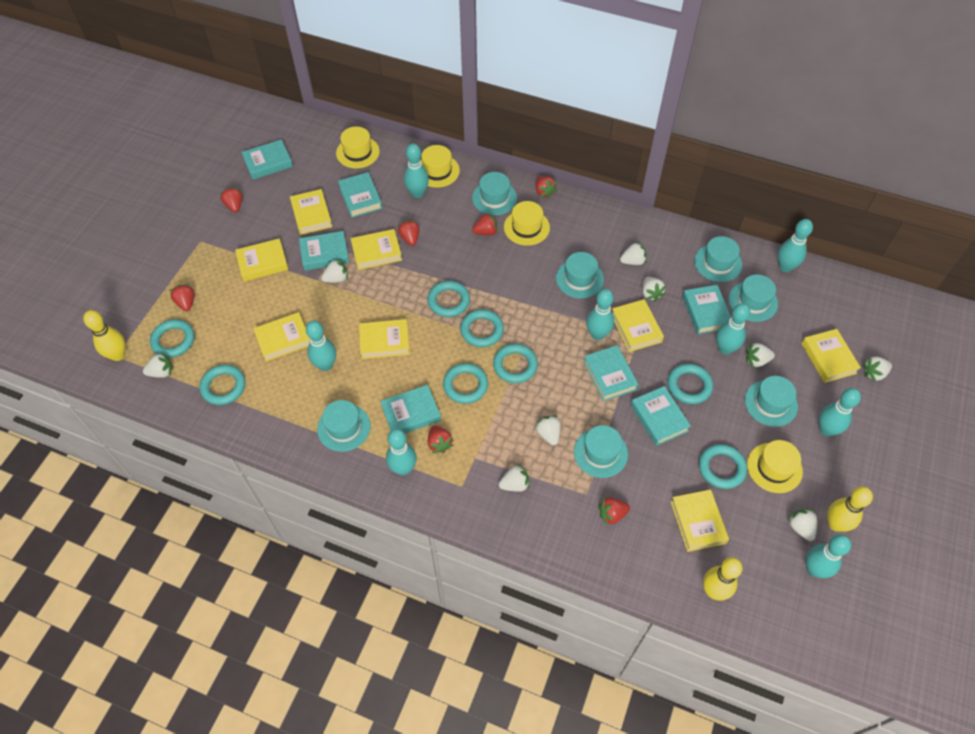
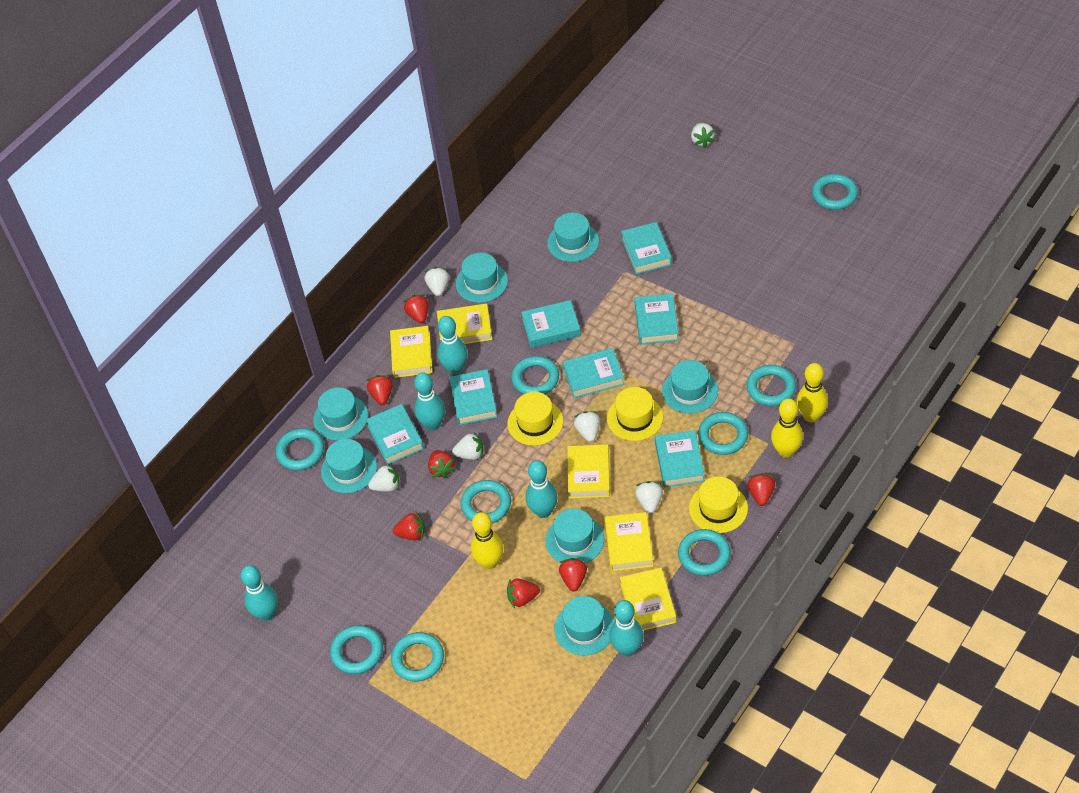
turquoise bowling pin: [306,321,336,371] [386,428,417,475] [404,143,429,198] [586,289,614,340] [716,303,750,355] [778,219,813,272] [806,534,851,578] [819,388,861,436] = 8 -> [241,565,278,621] [414,373,445,431] [437,316,468,374] [526,460,558,518] [610,600,644,656] = 5
turquoise ring: [150,319,195,358] [200,365,245,405] [427,281,470,317] [443,363,488,404] [460,309,504,347] [493,344,538,383] [668,364,713,404] [699,444,747,489] = 8 -> [275,428,324,470] [330,625,383,674] [391,632,444,682] [461,480,511,523] [511,356,559,394] [678,529,731,576] [698,412,748,455] [747,365,796,406] [812,174,858,210] = 9
white strawberry: [143,352,173,378] [321,259,348,283] [499,464,529,492] [535,416,561,445] [620,241,647,265] [642,277,666,302] [746,342,775,367] [787,509,817,541] [863,356,892,382] = 9 -> [368,464,400,492] [424,267,449,296] [452,432,483,460] [574,411,600,442] [635,481,663,513] [691,123,715,148] = 6
yellow book: [235,238,289,281] [253,312,310,361] [290,189,332,235] [351,229,402,270] [359,319,410,359] [612,299,664,352] [671,489,729,552] [801,329,861,383] = 8 -> [390,326,433,378] [437,303,492,344] [567,444,610,499] [605,512,653,571] [620,568,677,631] = 5
yellow hat: [336,127,380,168] [421,145,460,188] [504,201,550,246] [747,440,803,493] = 4 -> [508,392,563,446] [607,387,663,441] [689,477,748,533] = 3

